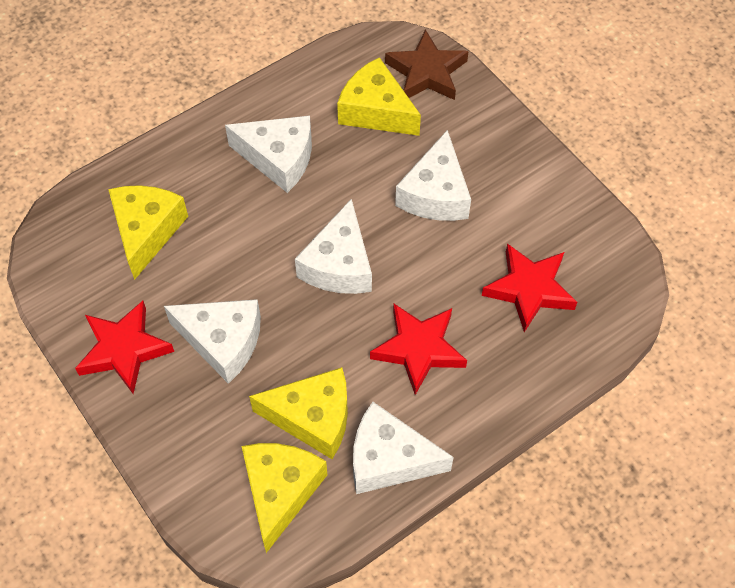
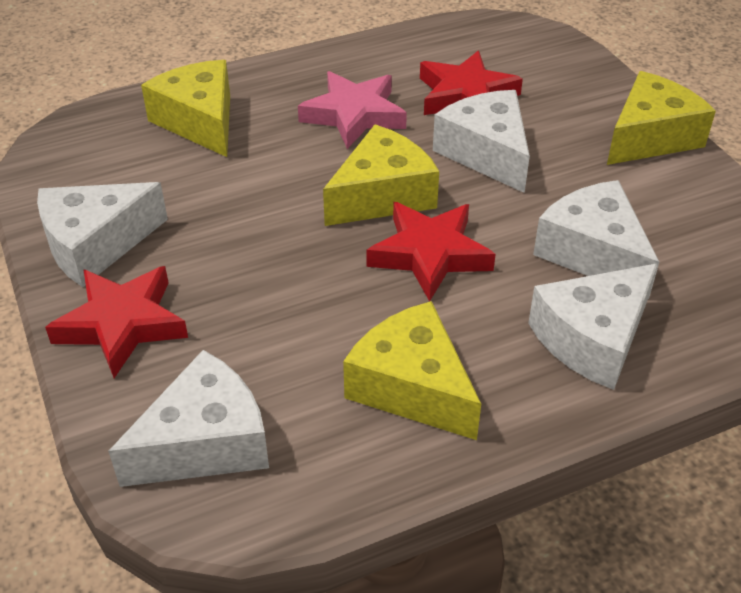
brown star: [385,29,469,100] = 1 -> none = 0
pink star: none = 0 -> [298,71,407,149] = 1

